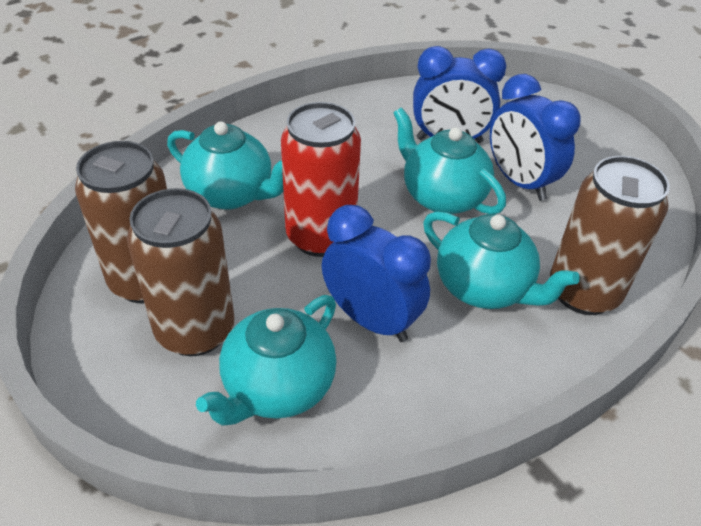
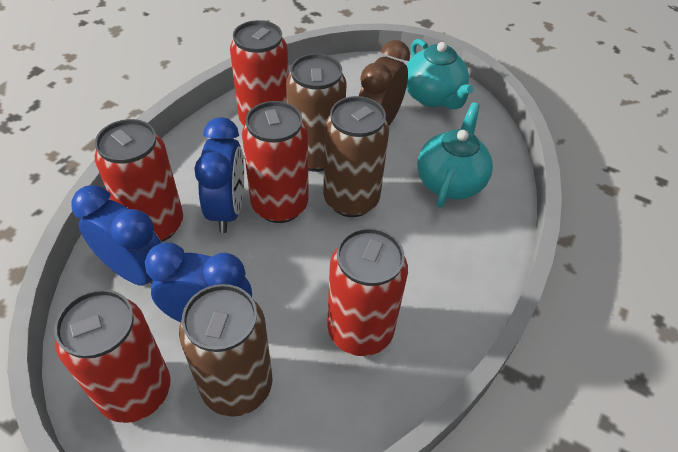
brown clock: none = 0 -> [358,40,410,125] = 1
red can: [281,102,361,257] = 1 -> [54,289,171,423] [95,119,183,242] [230,20,289,126] [242,101,309,223] [327,228,408,356] = 5
turquoise teapot: [167,121,283,210] [196,295,336,426] [394,107,506,214] [423,211,580,309] = 4 -> [406,39,474,110] [417,102,493,208] = 2

